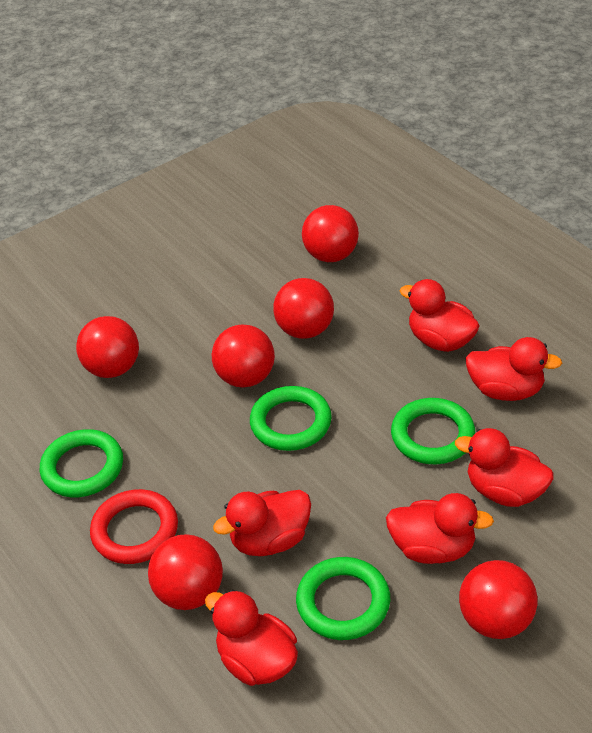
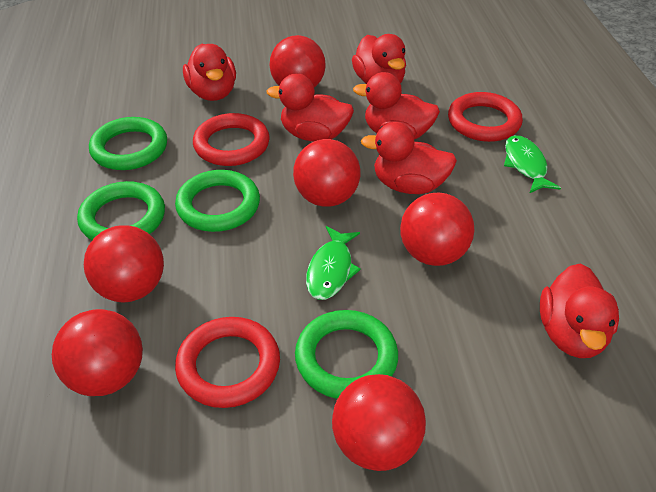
green fish: none = 0 -> [306,226,361,300] [504,135,561,193] = 2
red ring: [90,489,178,564] = 1 -> [175,317,280,408] [193,113,270,166] [448,92,523,142] = 3

